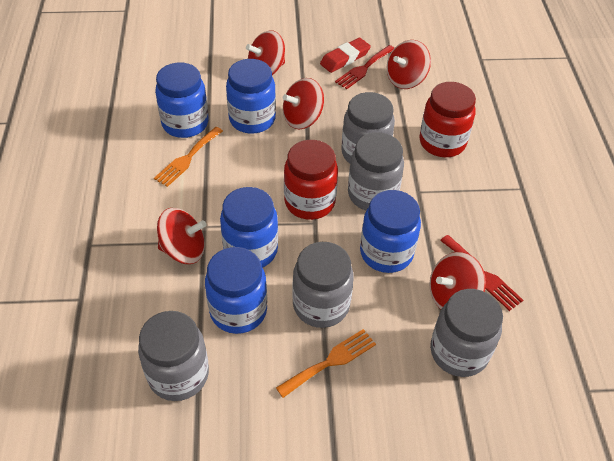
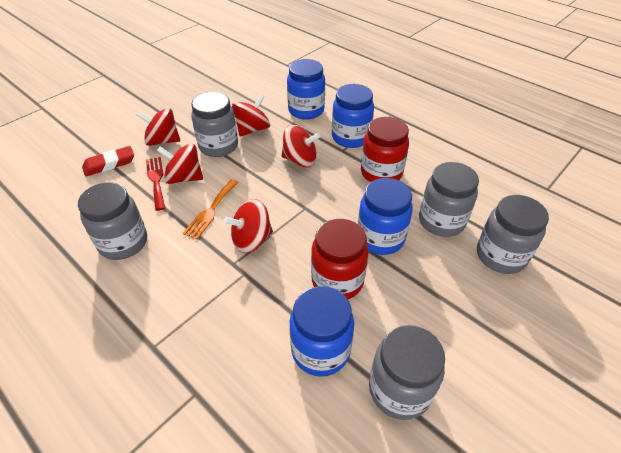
blue jar: [155,63,209,138] [205,247,267,334] [220,187,278,268] [226,59,276,134] [360,190,421,273] = 5 -> [287,59,325,120] [290,286,354,377] [332,84,374,148] [358,178,413,255] = 4
orange fork: [154,127,223,187] [276,329,376,398] = 2 -> [183,179,238,239] = 1
red fork: [335,45,394,89] [440,235,523,311] = 2 -> [146,157,165,211] = 1

